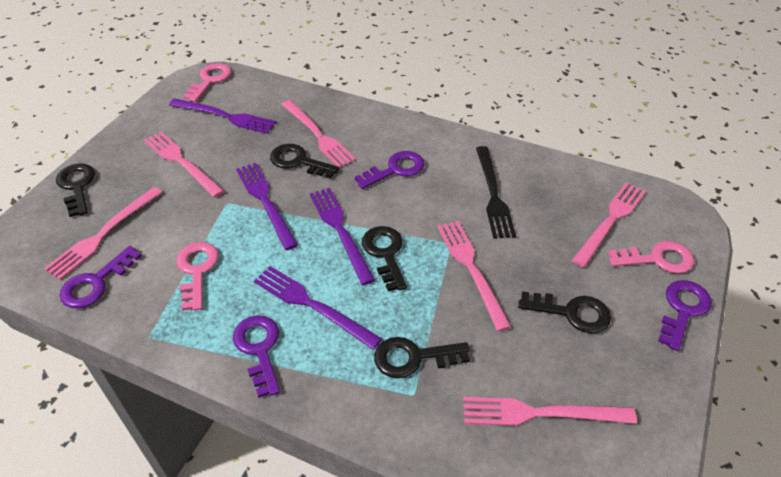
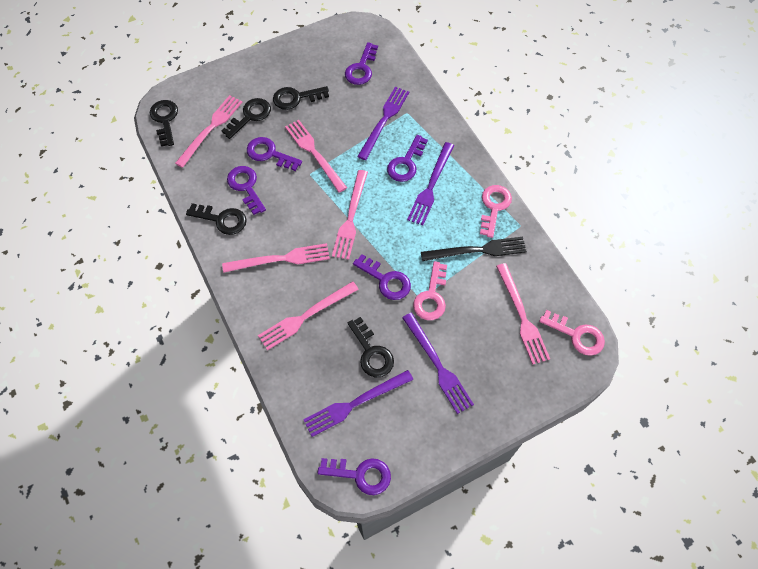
purple key: [60,246,141,308] [233,315,280,398] [355,151,425,189] [658,280,712,351] = 4 -> [227,166,266,215] [247,137,302,171] [317,458,391,495] [345,42,378,85] [353,254,411,300] [387,135,428,182] = 6

